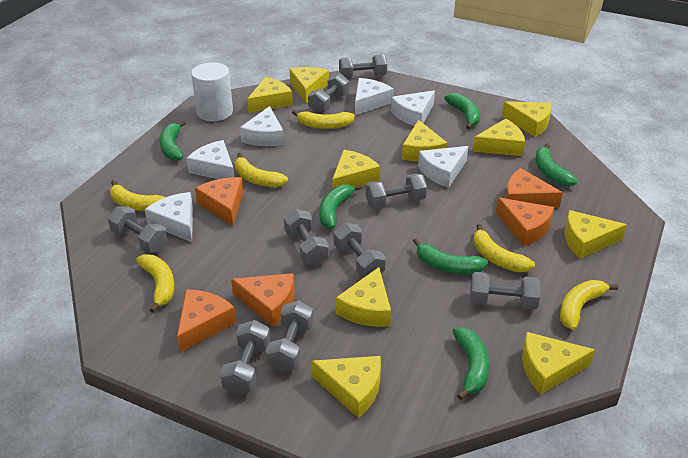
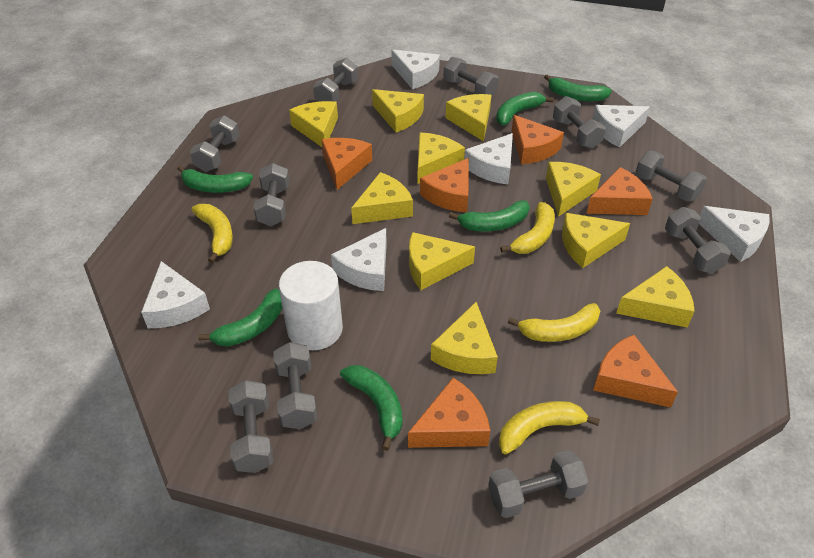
grey dumbbell: [108,206,168,253] [220,320,270,395] [266,300,313,372] [284,209,329,266] [308,73,349,114] [334,222,386,278] [339,54,387,78] [366,173,427,209] [470,272,541,310] = 9 -> [190,116,240,172] [228,380,273,473] [254,163,290,226] [273,342,317,429] [313,58,358,102] [443,57,499,97] [488,450,588,518] [553,96,606,149] [636,151,707,201] [665,207,731,274] = 10
orange cheese: [177,289,237,352] [195,177,244,226] [231,273,294,327] [496,198,554,246] [505,168,563,208] = 5 -> [322,138,372,190] [408,378,490,448] [420,158,469,212] [512,115,564,164] [586,167,653,215] [593,335,678,408] = 6
yellow banana: [110,180,166,211] [136,254,175,313] [235,153,288,187] [292,110,355,129] [473,224,535,272] [560,280,619,330] = 6 -> [192,204,233,263] [499,401,600,455] [500,202,555,254] [508,303,600,342] = 4

